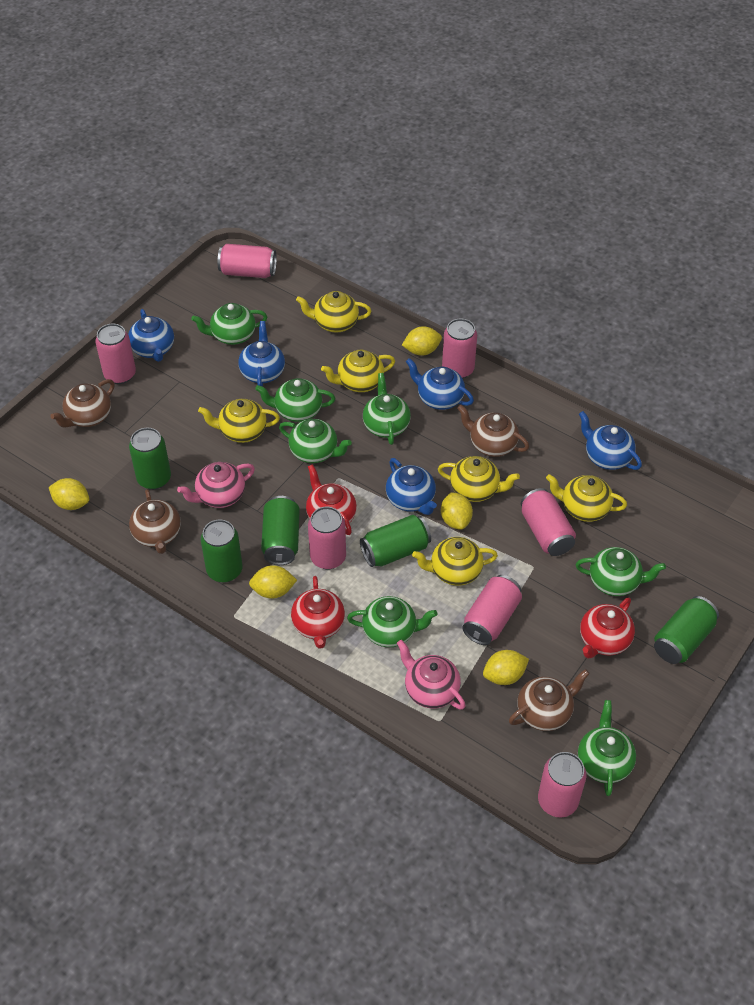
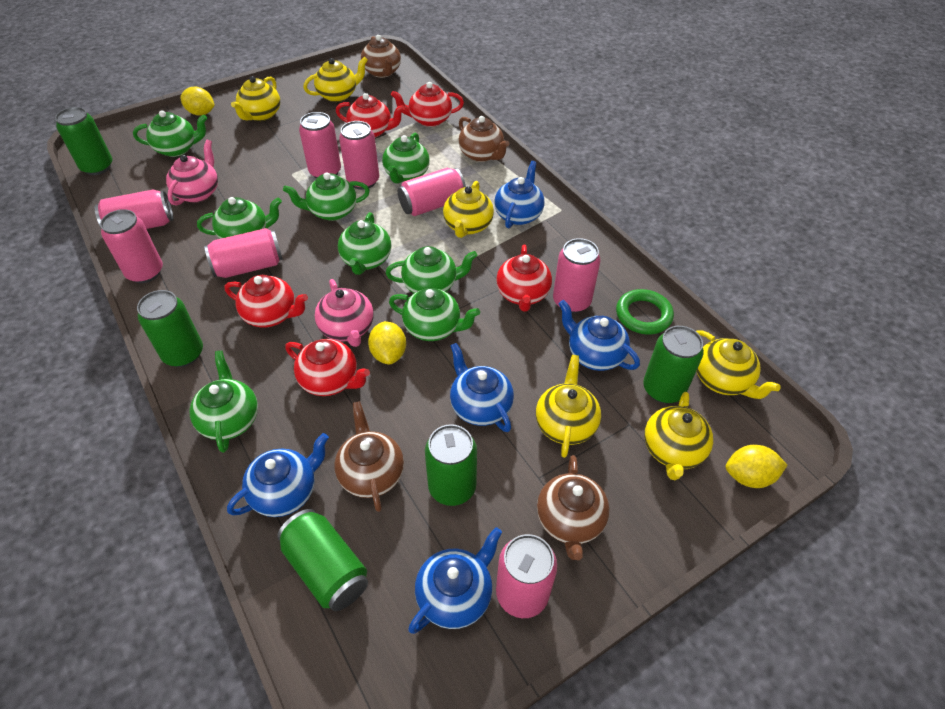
green ring: none = 0 -> [616,289,674,335] = 1
green teapot: [191,303,267,345] [255,378,335,422] [279,419,352,463] [347,596,437,647] [363,373,411,445] [576,547,666,596] [578,700,636,796] = 7 -> [133,111,207,157] [190,350,258,453] [197,197,282,239] [283,172,370,221] [338,212,391,275] [382,133,430,183] [386,246,477,293] [389,288,480,341] = 8
pink can: [95,324,136,384] [218,244,277,278] [308,507,346,569] [442,319,477,378] [462,575,522,645] [521,488,576,556] [538,752,586,817] = 7 -> [95,190,174,229] [100,209,163,283] [204,228,283,278] [299,112,341,179] [339,121,379,190] [398,168,466,216] [496,534,557,618] [553,238,601,313] = 8
red teapot: [291,576,345,649] [306,464,357,535] [580,598,635,658] = 3 -> [225,275,308,328] [285,339,370,396] [336,93,405,138] [391,82,464,127] [496,244,552,312] = 5
yellow lemon: [49,478,89,510] [249,565,297,599] [402,326,442,356] [441,492,473,530] [483,650,529,685] = 5 -> [180,87,215,116] [368,321,406,364] [726,445,787,488] = 3

